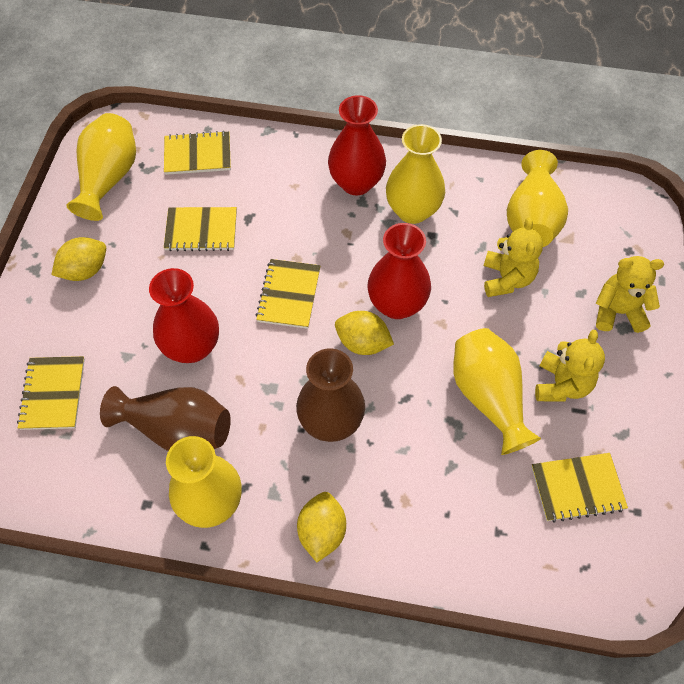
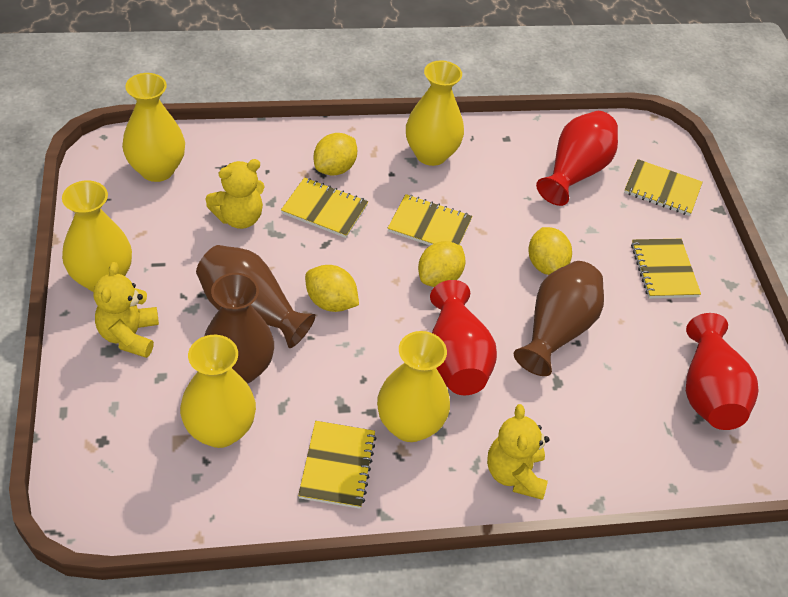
brown vase: [100,386,231,451] [296,348,365,442] = 2 -> [196,245,316,348] [204,273,274,384] [514,261,604,376] = 3
yellow lemon: [51,237,106,281] [297,492,346,562] [335,311,394,355] = 3 -> [305,265,359,312] [314,133,357,176] [418,241,465,287] [528,227,572,275] = 4

